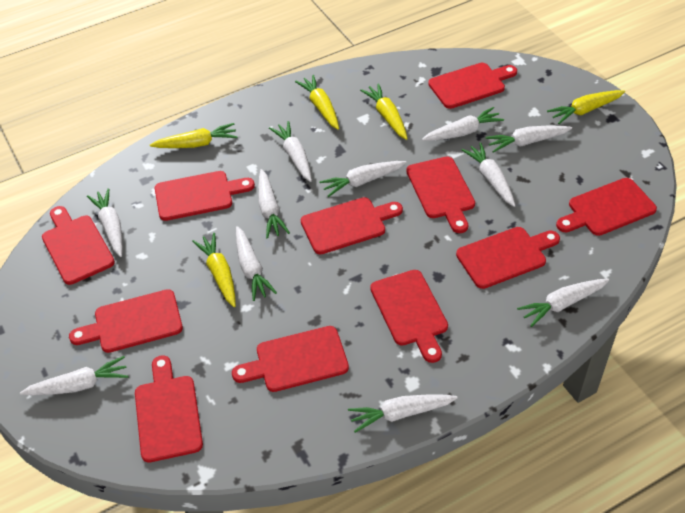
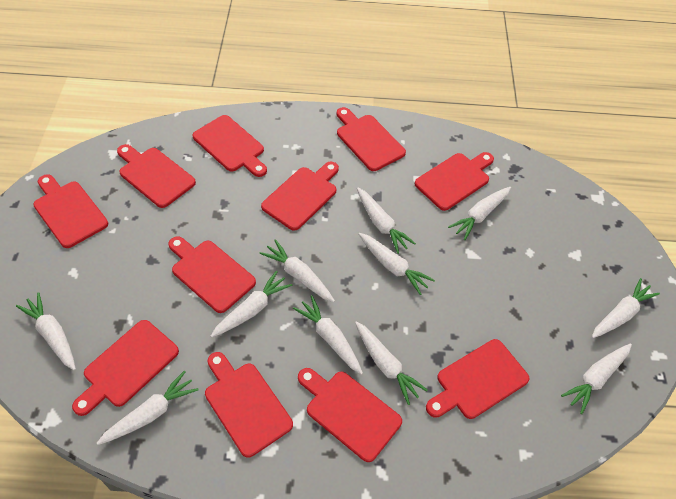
yellow carrot: [150,123,237,148] [192,233,236,307] [295,75,339,130] [360,83,408,140] [547,90,625,124] = 5 -> none = 0

